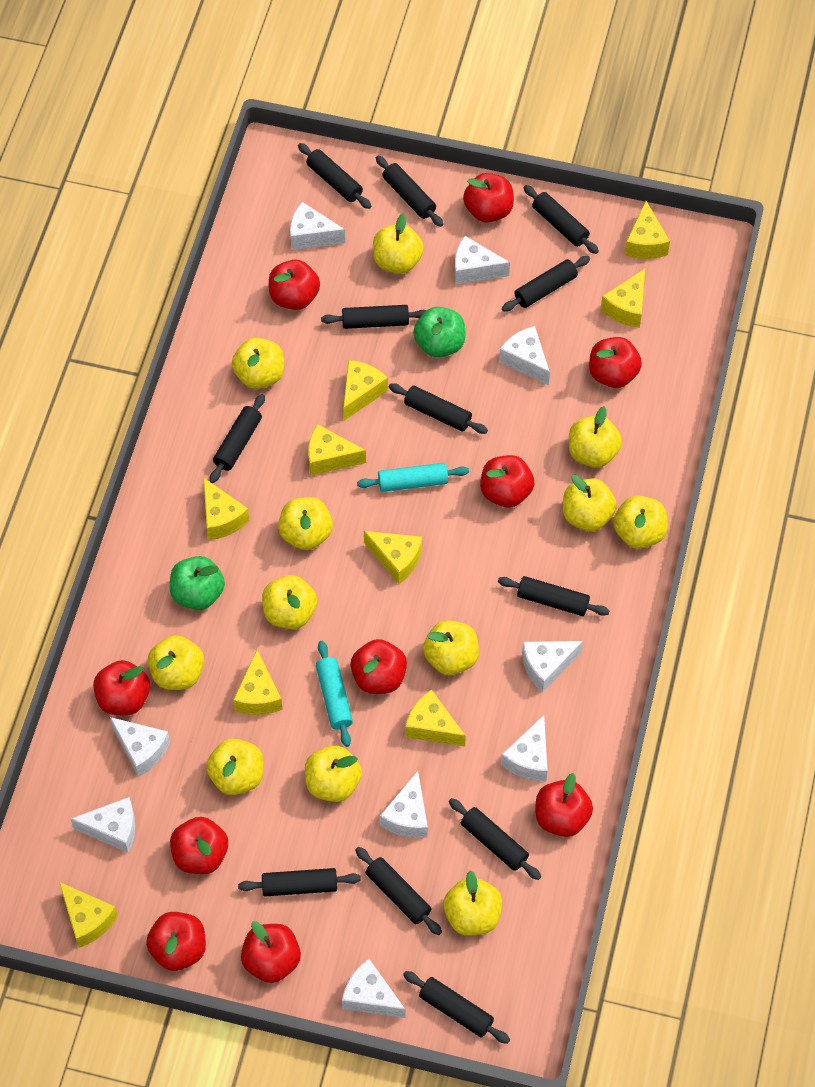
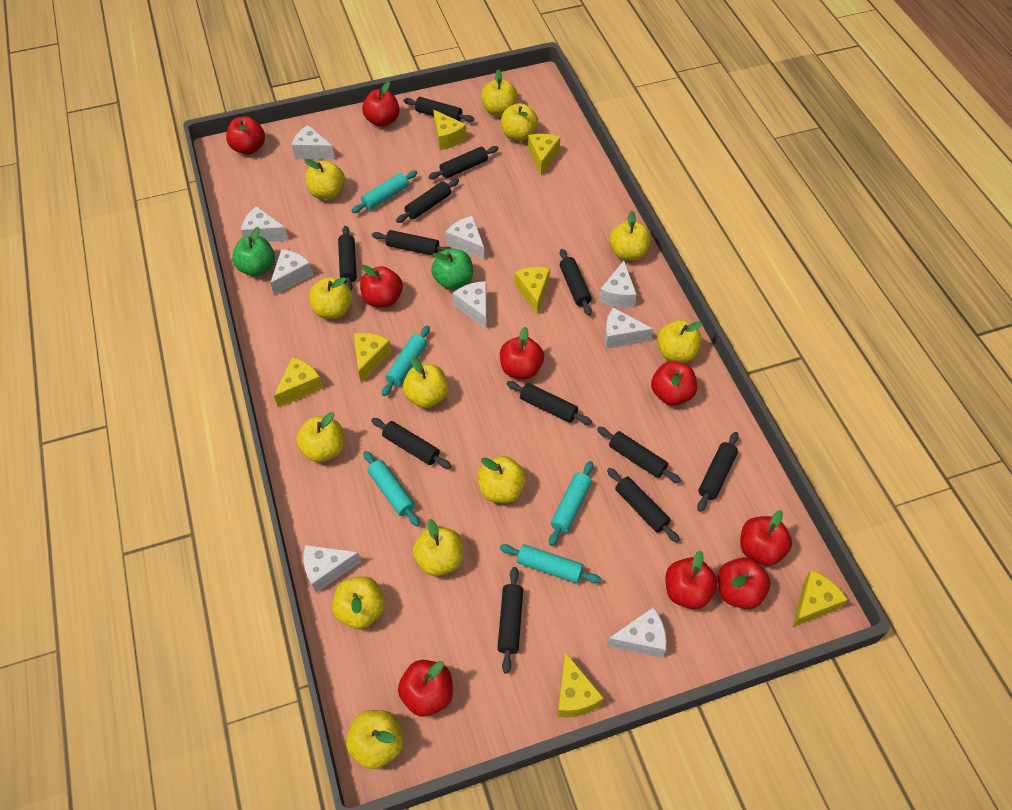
red apple: [93,660,150,715] [146,912,206,971] [170,817,228,874] [241,921,301,983] [269,260,320,310] [351,639,407,694] [463,173,514,223] [481,455,534,508] [536,773,593,837] [589,337,642,388] = 10 -> [226,116,265,155] [360,265,403,308] [362,82,400,127] [398,660,453,717] [500,327,544,379] [651,361,697,406] [665,551,718,609] [718,557,770,609] [740,510,792,566] = 9
turquoise rolling pin: [316,641,353,747] [357,463,469,492] = 2 -> [351,170,417,213] [363,451,420,526] [382,326,430,396] [500,544,601,583] [549,461,593,546] = 5
yellow cheese: [59,882,118,948] [203,477,250,540] [233,650,283,715] [308,424,366,475] [343,360,388,421] [364,531,422,584] [405,689,466,747] [601,269,645,328] [625,201,670,259] = 9 -> [274,357,323,407] [354,333,392,383] [433,110,467,150] [514,267,550,314] [528,134,560,175] [557,652,604,718] [792,570,848,627] = 7

